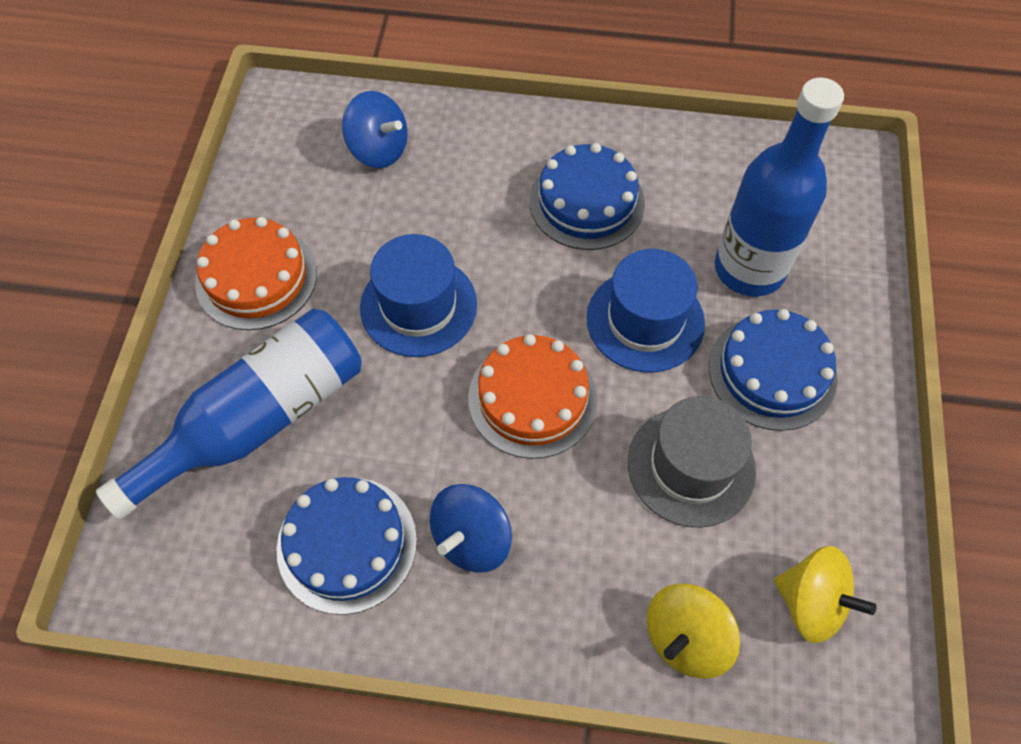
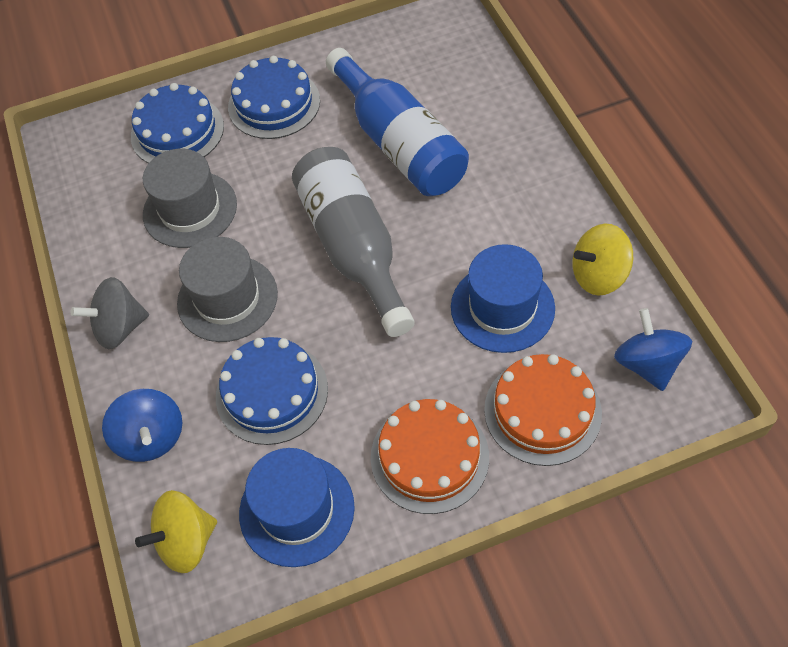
blue bottle: [96,309,362,520] [715,77,844,296] = 2 -> [326,48,469,196] = 1
grey bottle: none = 0 -> [292,147,415,337] = 1
grey hat: [628,396,756,528] = 1 -> [143,149,237,248] [177,237,278,342] = 2
grey spinning top: none = 0 -> [71,277,149,349] = 1

